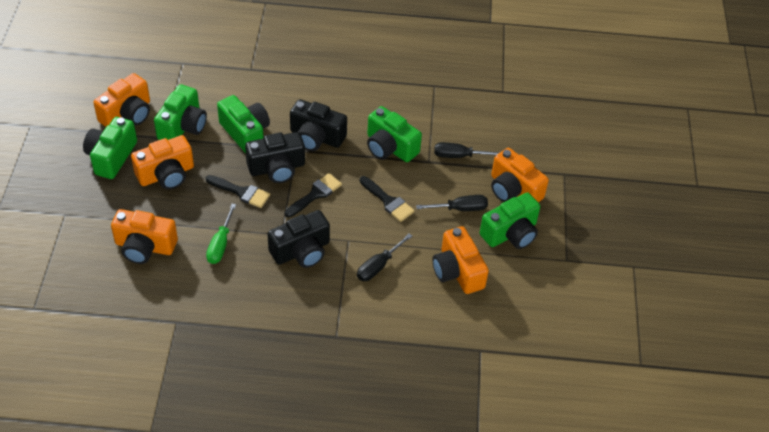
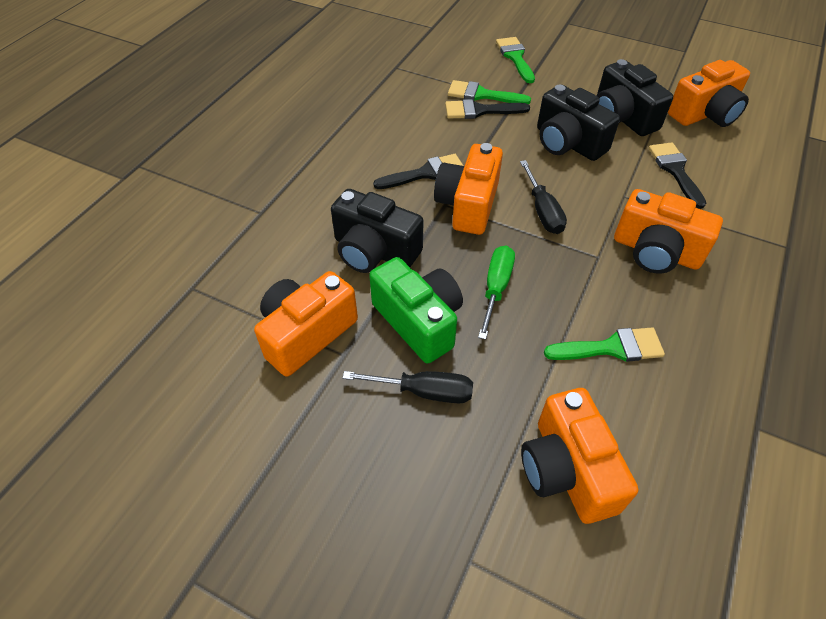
black screwdriver: [357,233,412,281] [416,195,488,211] [434,142,500,158] = 3 -> [343,371,473,403] [520,160,567,234] = 2
green brush: none = 0 -> [448,80,531,104] [496,37,535,83] [544,327,665,362] = 3
green camera: [83,117,137,179] [154,84,207,140] [217,95,270,153] [367,106,422,162] [480,192,540,249] = 5 -> [369,257,463,363] = 1

